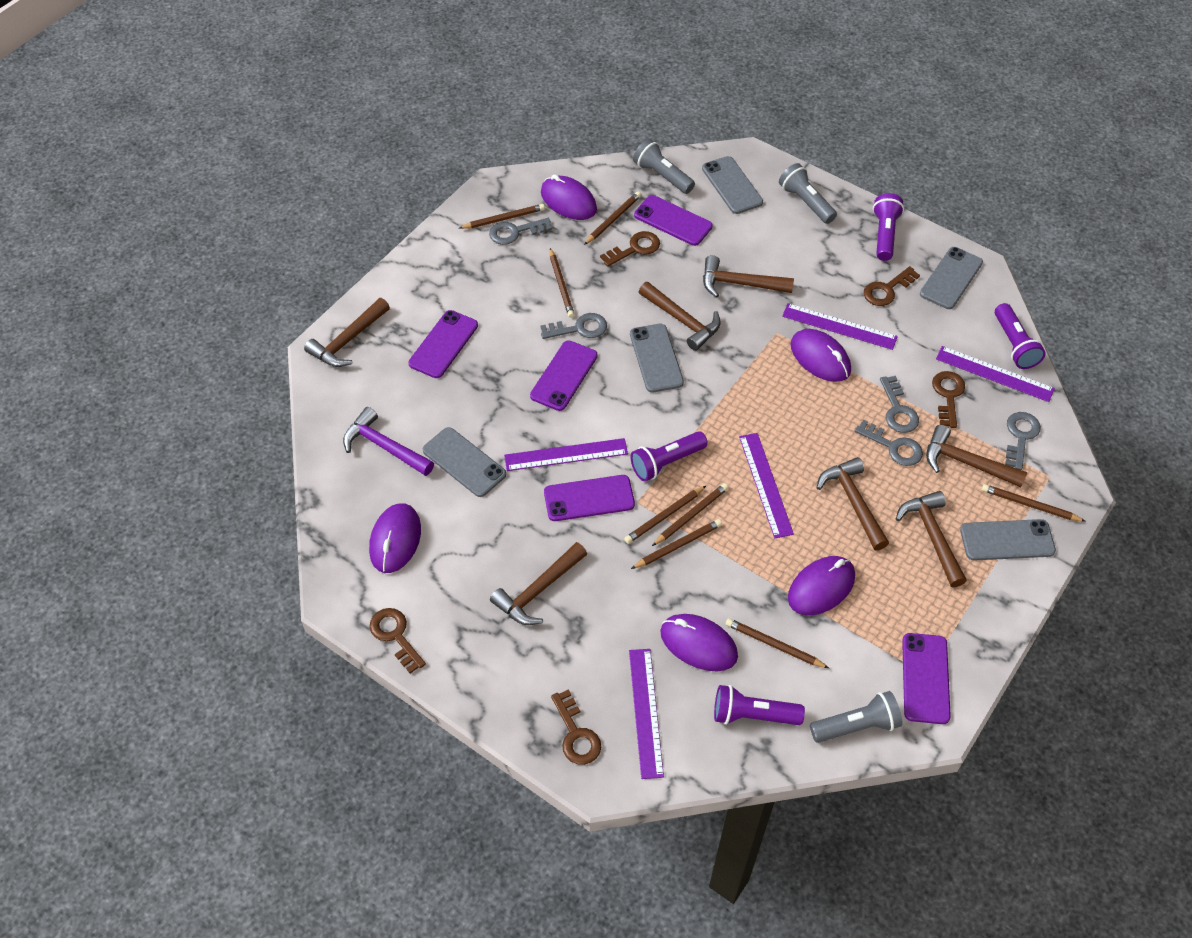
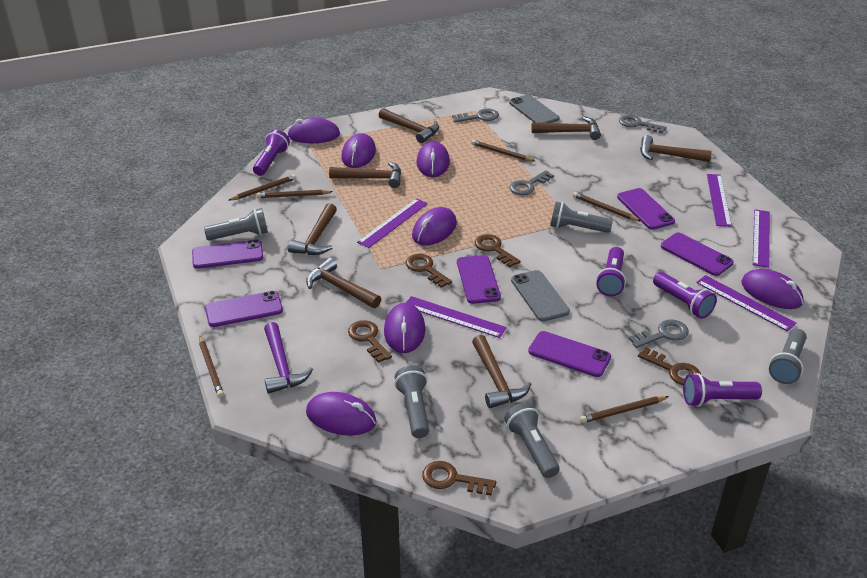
brown pencil: [459,204,545,229] [550,248,575,318] [584,192,641,245] [624,486,706,544] [631,519,722,569] [652,483,729,546] [726,618,829,668] [982,484,1086,522] = 8 -> [199,335,224,398] [229,174,297,200] [256,190,333,198] [471,140,535,161] [573,192,641,221] [580,396,669,423] = 6
grey flashlight: [633,139,695,194] [779,163,837,224] [810,691,903,743] = 3 -> [204,208,268,240] [394,365,429,438] [504,403,560,478] [550,202,613,233] [769,329,807,384] = 5
grey key: [489,218,552,245] [540,313,607,339] [855,420,923,466] [880,376,919,433] [1005,412,1041,470] = 5 -> [452,109,499,122] [510,170,554,195] [619,115,667,133] [629,319,689,348] = 4
grey phone: [423,427,506,497] [630,324,684,393] [702,156,763,214] [920,247,983,309] [960,519,1056,561] = 5 -> [509,95,560,123] [511,270,570,322] = 2
purple mouse: [369,504,421,573] [541,174,597,220] [660,614,738,671] [788,556,855,615] [790,329,851,382] = 5 -> [287,118,340,143] [306,392,376,436] [342,133,376,168] [384,303,425,353] [412,207,457,245] [417,141,450,177] [741,269,804,309] = 7
purple phone: [408,310,478,378] [530,340,598,411] [544,475,635,521] [634,195,713,246] [902,633,951,724] = 5 -> [192,240,263,269] [205,291,283,327] [457,255,501,304] [528,331,611,377] [617,188,675,230] [661,233,734,276] = 6

